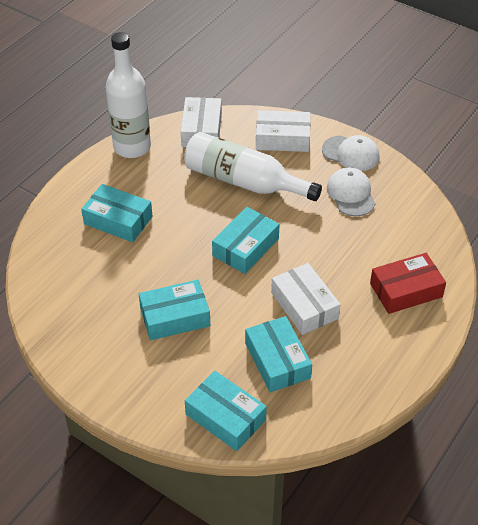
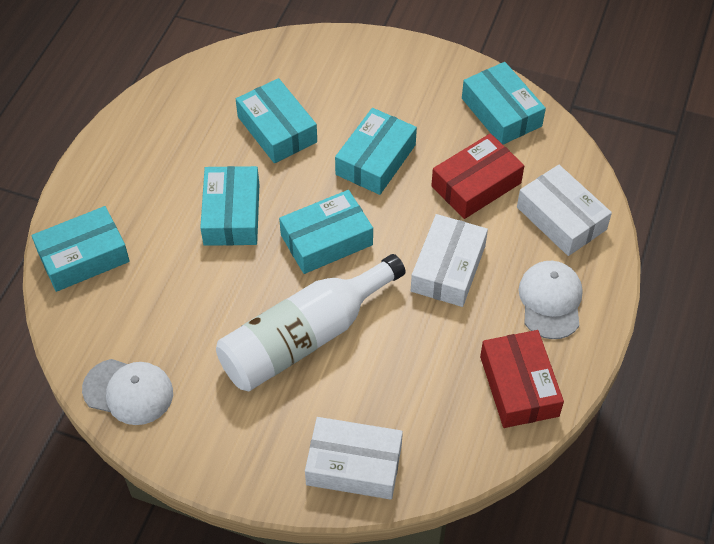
red box: [370,253,446,314] = 1 -> [431,133,524,219] [480,330,564,428] = 2
turquoise box: [81,184,152,242] [139,280,210,340] [185,371,267,451] [212,207,280,274] [245,316,312,392] = 5 -> [32,206,130,292] [200,166,259,246] [236,78,317,163] [279,190,373,274] [335,108,417,195] [462,62,546,145] = 6
white bottle: [106,32,151,158] [184,132,322,201] = 2 -> [216,254,406,391] = 1

